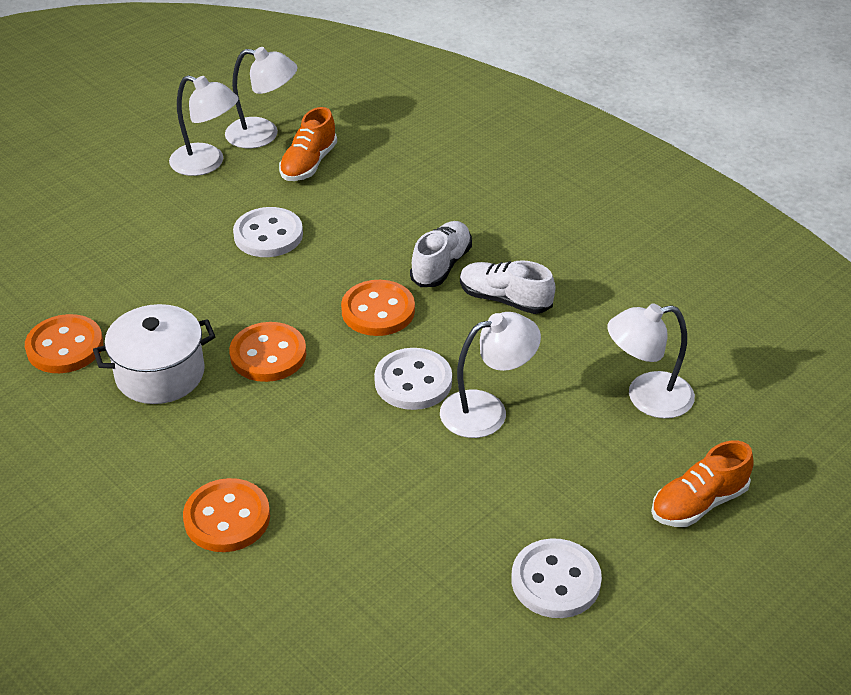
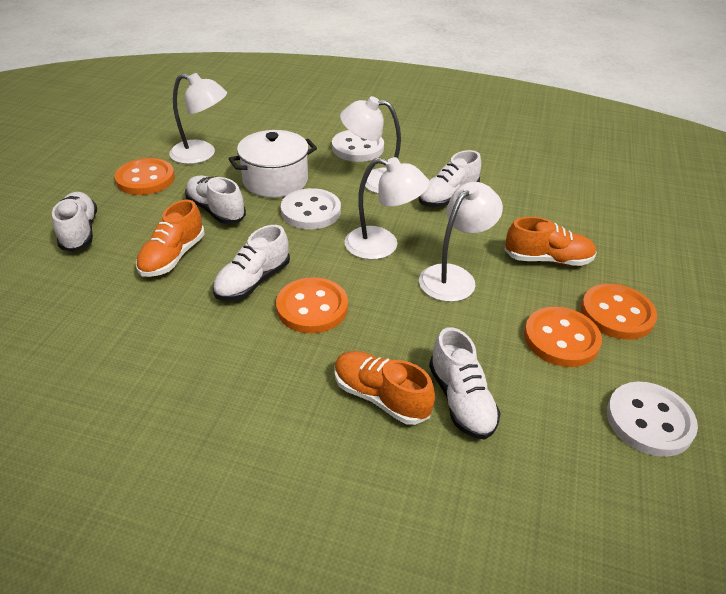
orange shoe: [279,107,337,181] [651,441,754,527] = 2 -> [136,200,205,277] [335,351,435,425] [504,217,597,266] = 3
white shoe: [410,221,472,287] [460,260,555,314] = 2 -> [52,192,97,252] [185,176,246,224] [213,225,290,301] [419,150,481,207] [429,327,501,440] = 5

